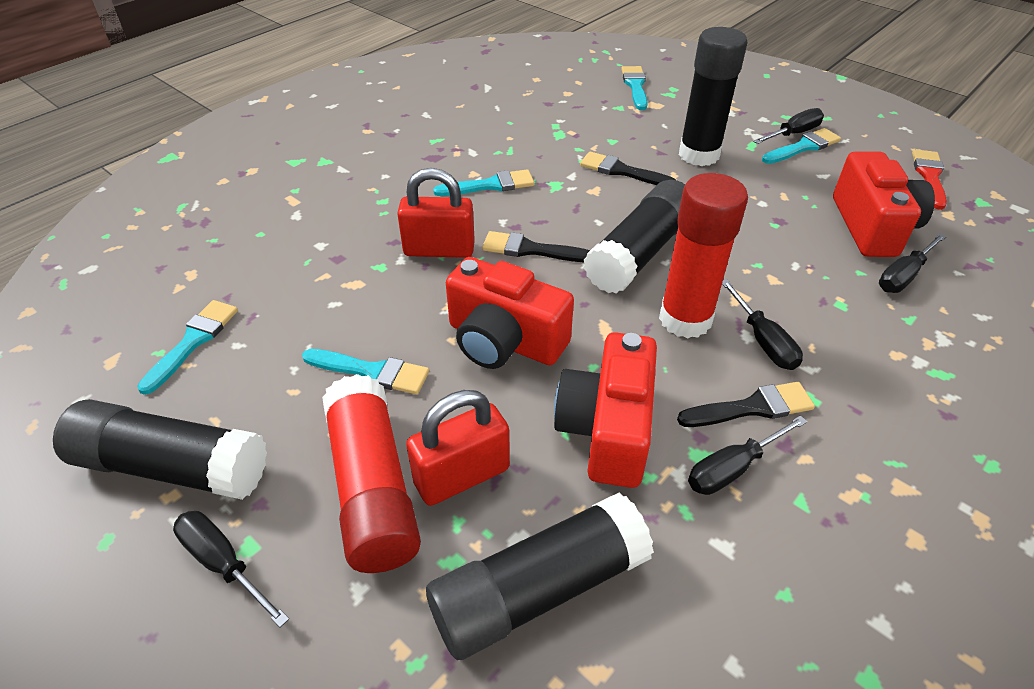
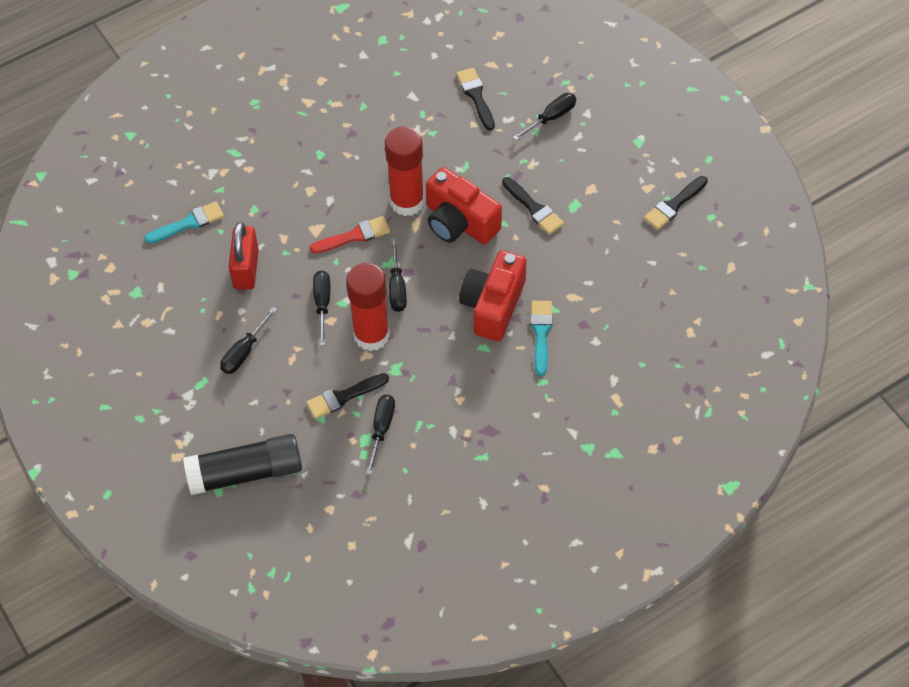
black brush: [482,231,590,262] [580,152,676,185] [677,382,815,427] = 3 -> [306,373,389,419] [456,68,495,130] [502,177,564,235] [644,176,708,230] = 4
black glue stick: [53,399,267,500] [426,493,654,660] [584,180,685,294] [679,27,748,166] = 4 -> [183,434,302,495] = 1
red camera: [446,257,574,369] [554,332,657,488] [833,151,935,257] = 3 -> [426,167,502,244] [459,251,526,341] = 2
red padlock: [397,168,475,258] [406,390,510,506] = 2 -> [229,222,259,290] = 1
turquoise brush: [137,300,238,395] [302,349,429,394] [433,169,534,196] [621,66,648,110] [762,128,841,164] = 5 -> [145,201,224,244] [530,301,553,376] = 2

